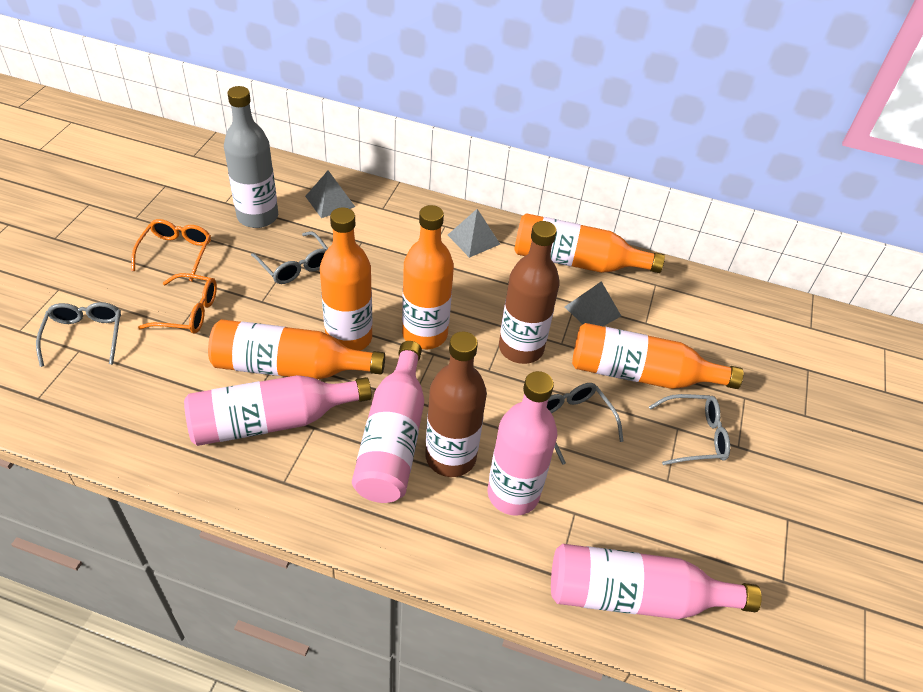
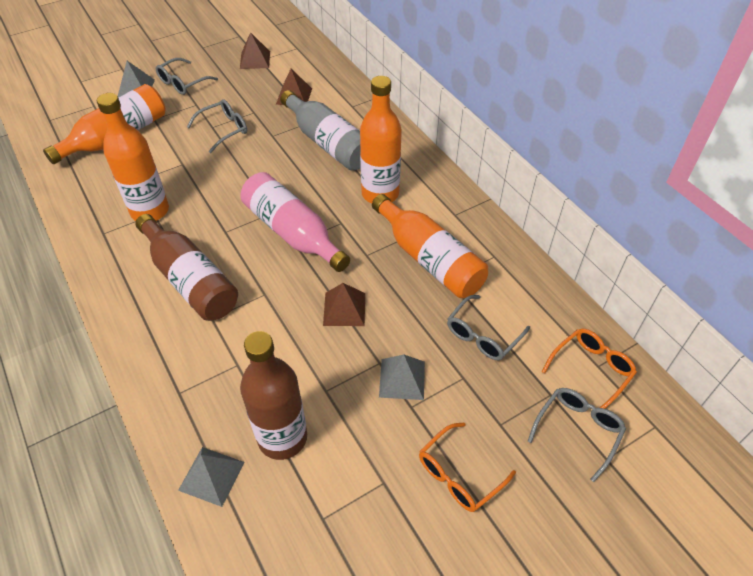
brown pyramid: none = 0 -> [240,32,270,69] [276,69,312,105] [323,283,365,326] = 3
orange bottle: [208,319,385,379] [320,208,372,351] [402,205,454,349] [514,213,665,273] [572,323,744,389] = 5 -> [43,84,165,164] [97,93,169,221] [360,76,402,204] [372,194,488,298] = 4
pink bottle: [184,375,372,446] [352,341,424,503] [488,371,557,516] [551,544,762,619] = 4 -> [240,172,350,272] = 1

